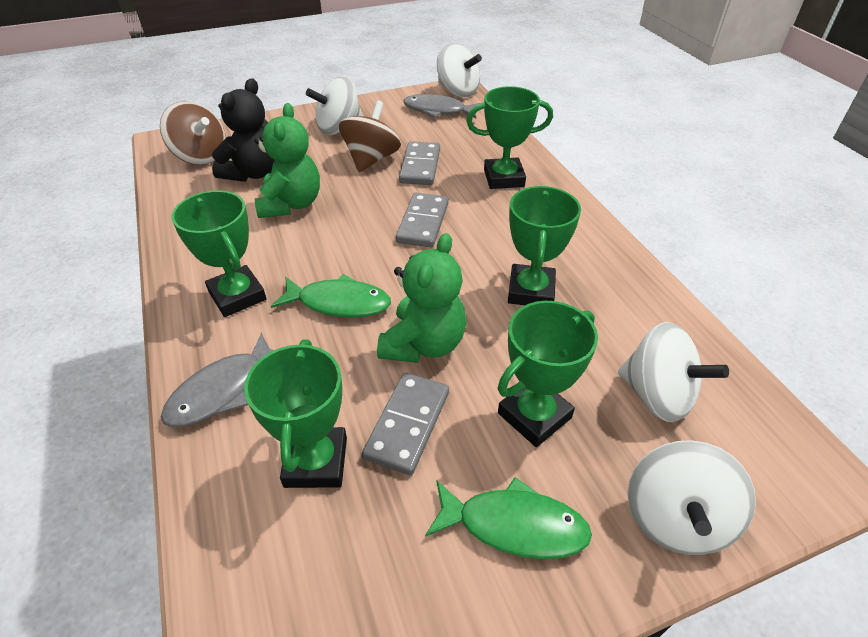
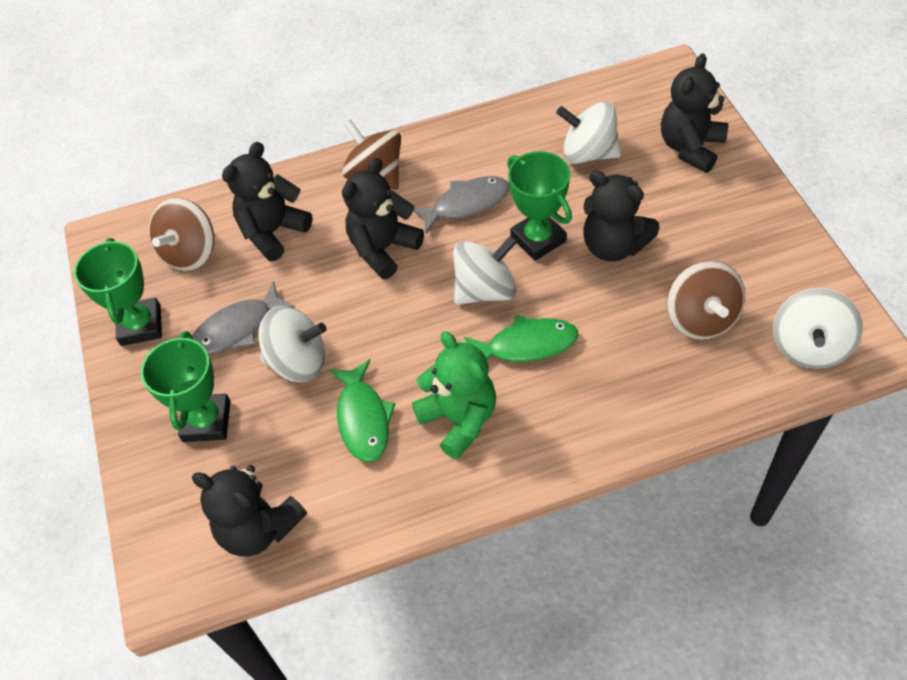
black teddy bear: [212,78,274,182] = 1 -> [192,465,307,556] [222,142,313,261] [342,158,424,279] [583,171,660,262] [661,53,728,173] = 5
brown spinning top: [160,101,226,165] [339,101,401,172] = 2 -> [149,197,214,271] [342,120,401,190] [667,261,745,340] = 3
green teddy bear: [254,103,320,218] [377,233,466,363] = 2 -> [412,331,496,460] = 1
green trophy: [171,190,266,317] [244,339,347,488] [466,86,553,189] [498,301,598,447] [508,186,581,305] = 5 -> [74,238,162,346] [141,331,231,442] [507,151,572,261] = 3
grey domino: [362,373,449,475] [396,193,449,247] [399,141,440,185] = 3 -> none = 0

